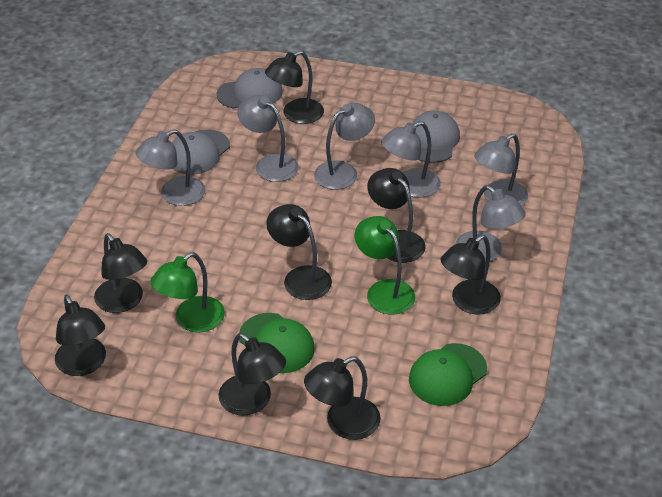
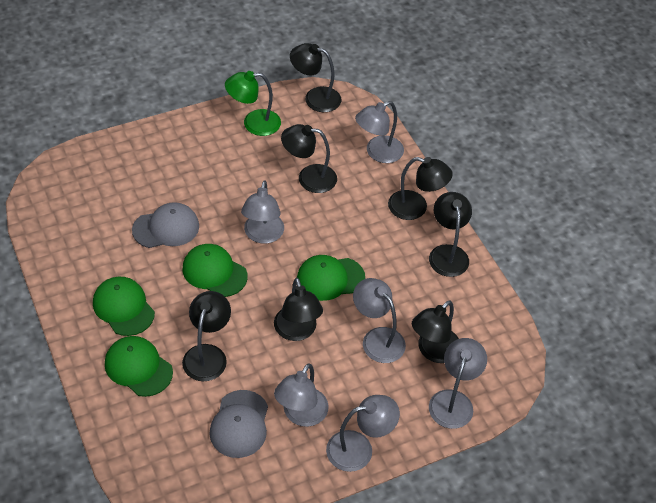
black lamp: [55,295,106,376] [94,233,147,313] [218,333,286,416] [265,51,324,124] [266,204,332,300] [304,356,381,440] [367,168,426,263] [440,235,501,315] = 8 -> [182,291,231,381] [274,278,323,341] [281,124,337,193] [290,43,342,112] [388,157,453,220] [412,300,459,363] [429,192,472,277] = 7
green cap: [239,313,315,373] [409,343,487,406] = 2 -> [93,277,155,336] [105,336,173,397] [182,244,248,297] [297,255,365,301] = 4
green lamp: [150,252,225,332] [355,216,415,315] = 2 -> [225,71,281,136] = 1
grey cap: [172,129,230,175] [216,68,283,109] [412,111,460,163] = 3 -> [132,202,199,248] [209,390,268,458] = 2

